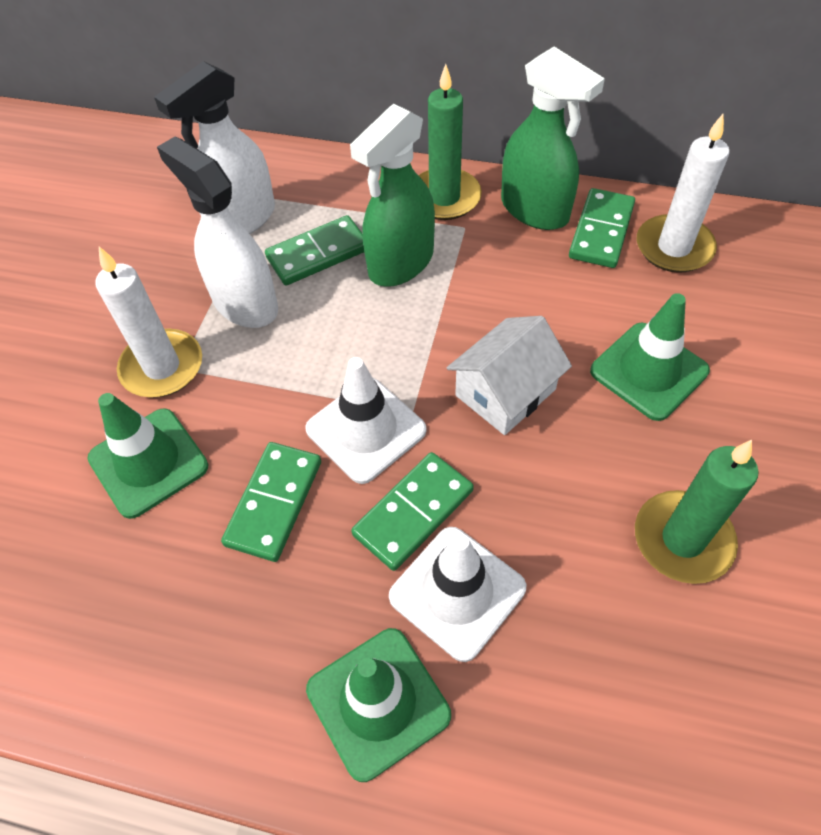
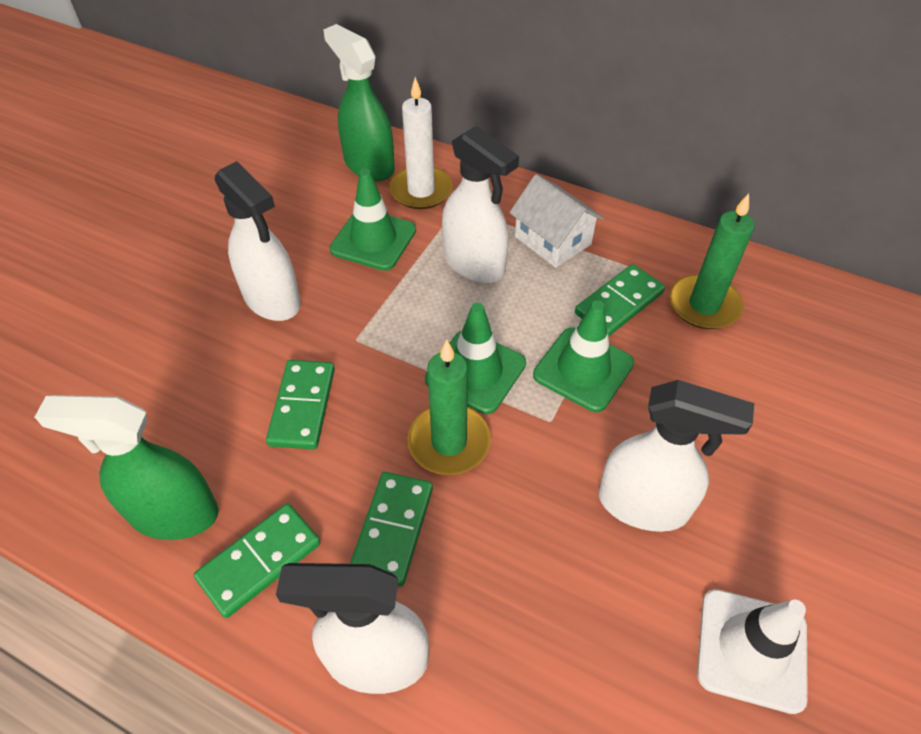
white candle: [95,247,202,397] [637,114,729,273] = 2 -> [389,77,453,209] = 1
white spray bottle: [154,61,275,234] [157,136,278,328] = 2 -> [214,161,301,321] [276,563,429,694] [442,126,519,283] [599,380,754,532] = 4
white traffic cone: [305,357,426,484] [389,527,526,662] = 2 -> [697,589,808,714] = 1

